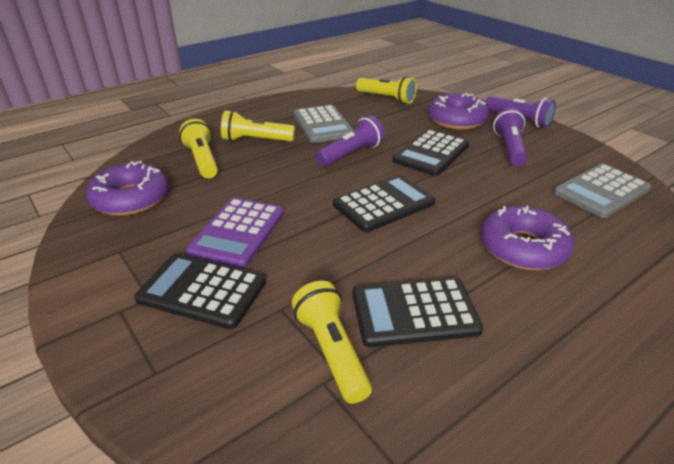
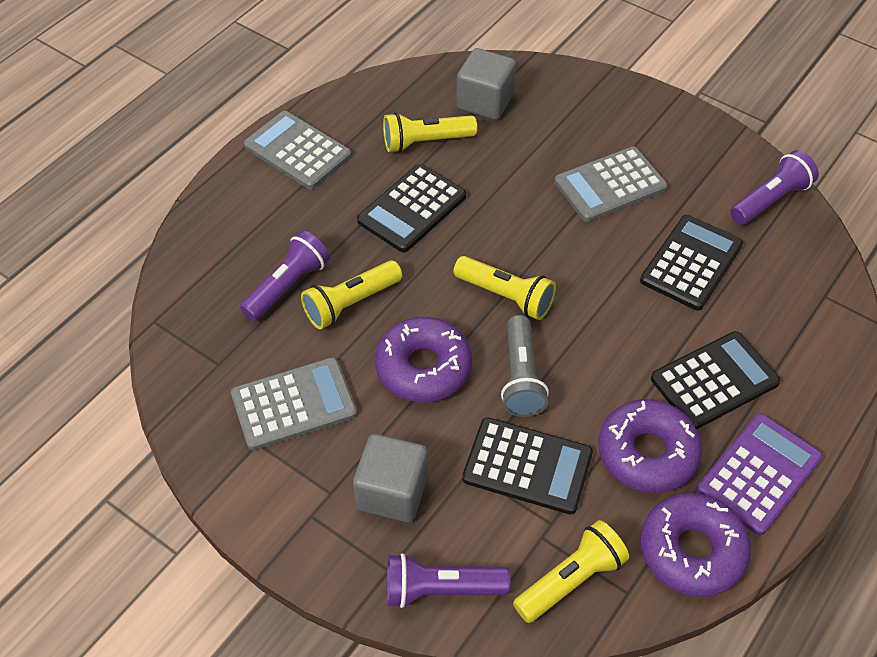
grey calculator: [294,105,354,143] [554,163,651,218] = 2 -> [231,357,357,450] [244,111,352,189] [554,146,668,222] = 3
grey cube: none = 0 -> [353,434,428,523] [456,48,516,120] = 2
grey flashlight: none = 0 -> [501,315,549,417] = 1

